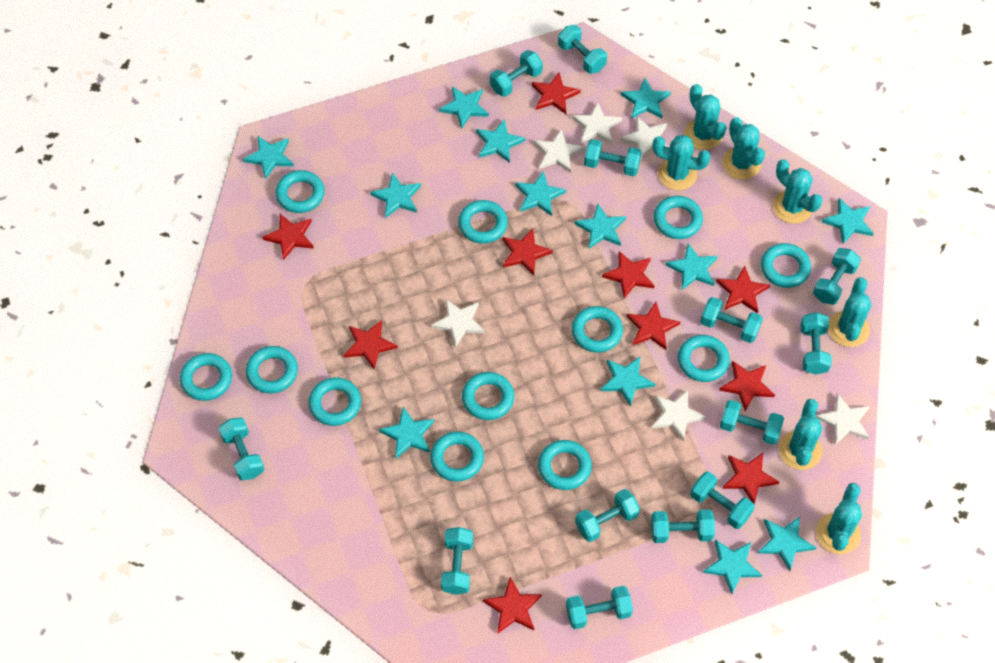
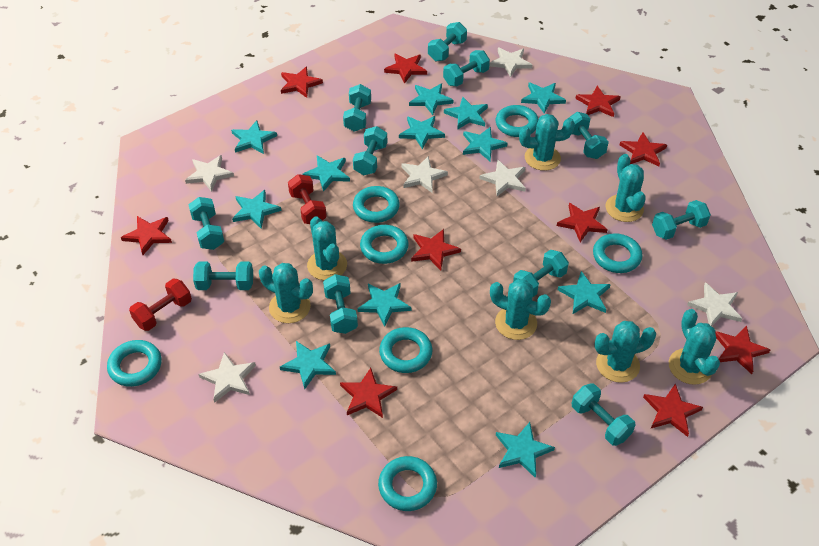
red dumbbell: none = 0 -> [129,278,192,331] [288,174,327,224] = 2
turquoise dumbbell: [218,417,265,481] [441,527,473,595] [490,50,543,97] [558,25,607,74] [566,586,633,629] [575,489,640,542] [584,139,642,177] [651,510,715,543] [690,471,755,529] [700,297,763,343] [720,400,784,445] [800,312,832,375] [813,248,861,305] = 13 -> [189,197,224,250] [193,261,253,290] [323,274,358,334] [343,84,371,132] [353,126,387,175] [428,22,467,61] [443,50,490,86] [513,250,569,297] [569,112,609,159] [572,383,635,446] [652,200,711,240] = 11
turquoise ring: [180,353,232,401] [246,346,298,393] [275,170,325,213] [308,377,361,426] [430,432,484,482] [458,200,508,244] [462,372,514,420] [538,440,592,490] [572,306,623,353] [654,196,703,239] [678,335,730,382] [761,243,811,288] = 12 -> [107,340,162,387] [353,186,400,223] [360,225,409,264] [378,456,437,511] [379,327,432,373] [496,105,539,137] [593,233,642,273] = 7
turquoise star: [243,135,294,179] [370,173,421,218] [379,407,434,458] [439,86,489,129] [476,119,525,163] [515,171,566,216] [575,204,626,249] [601,357,655,407] [621,78,671,119] [666,243,718,290] [703,539,762,594] [758,517,816,571] [822,198,874,244] = 13 -> [231,120,277,154] [232,190,281,229] [280,341,336,389] [303,155,350,192] [357,283,412,327] [399,116,445,149] [409,84,453,115] [444,97,488,130] [463,127,508,161] [496,422,555,478] [521,82,566,114] [558,271,611,314] = 12

